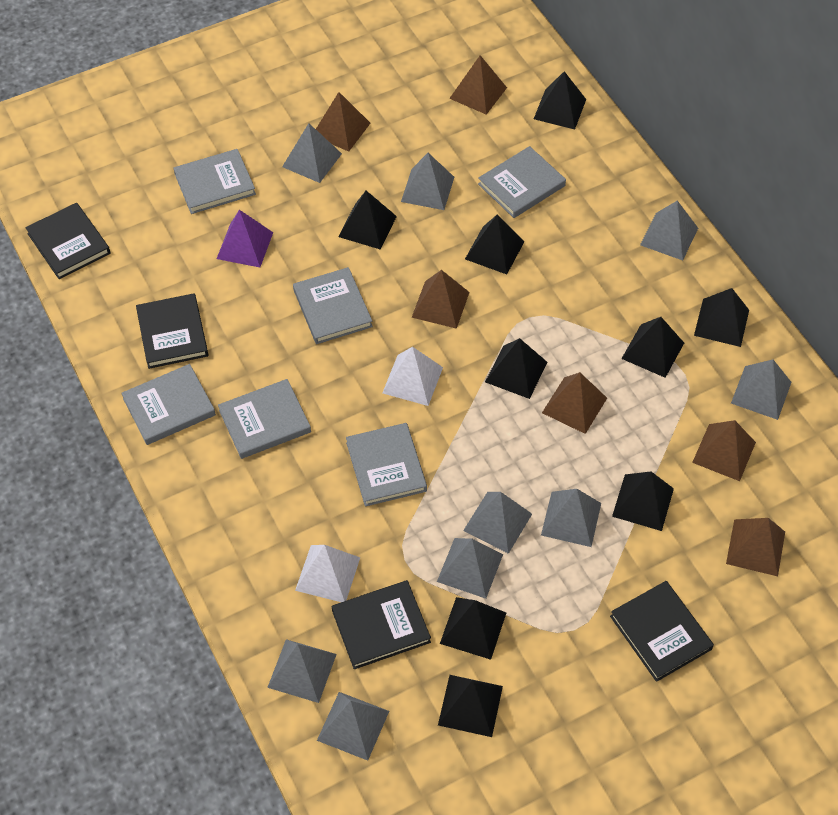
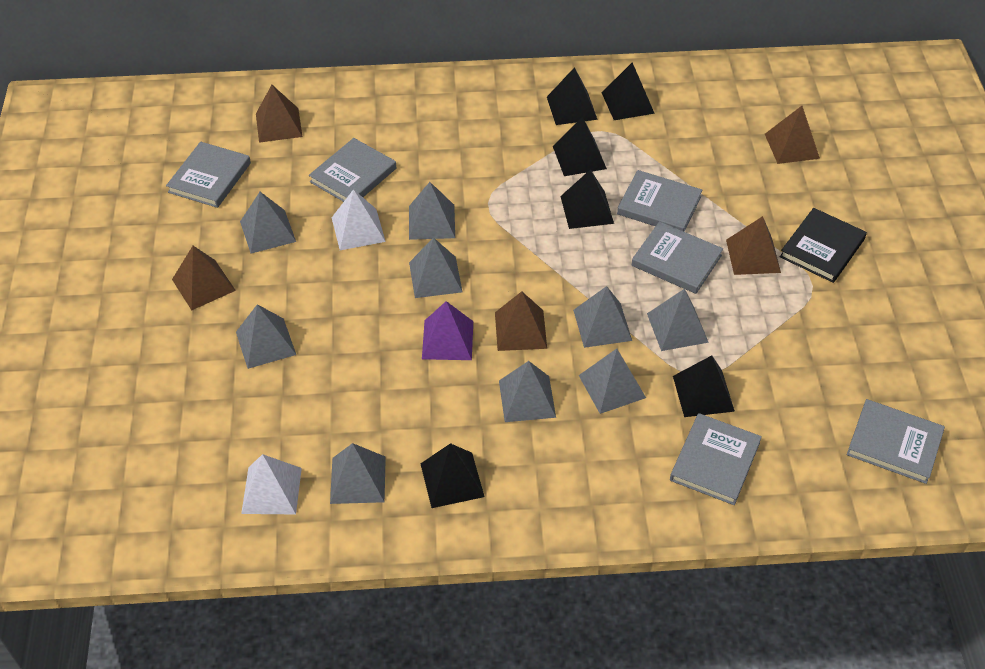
black book: [25,203,111,279] [136,293,208,369] [332,580,431,669] [610,581,714,682] = 4 -> [780,208,867,283] = 1
black pyramid: [338,191,397,250] [438,675,503,737] [440,597,506,660] [465,214,525,274] [485,338,547,399] [534,71,586,129] [612,472,674,531] [621,317,684,378] [694,288,749,347] = 9 -> [420,443,485,508] [547,67,598,125] [553,117,607,176] [560,170,614,229] [602,62,655,120] [673,355,735,417] = 6
brown pyramid: [316,92,371,151] [411,270,470,329] [449,55,507,115] [542,372,607,434] [692,420,756,481] [726,518,785,576] = 6 -> [172,246,236,310] [256,85,302,143] [495,291,547,351] [726,216,781,275] [765,106,820,164] = 5

